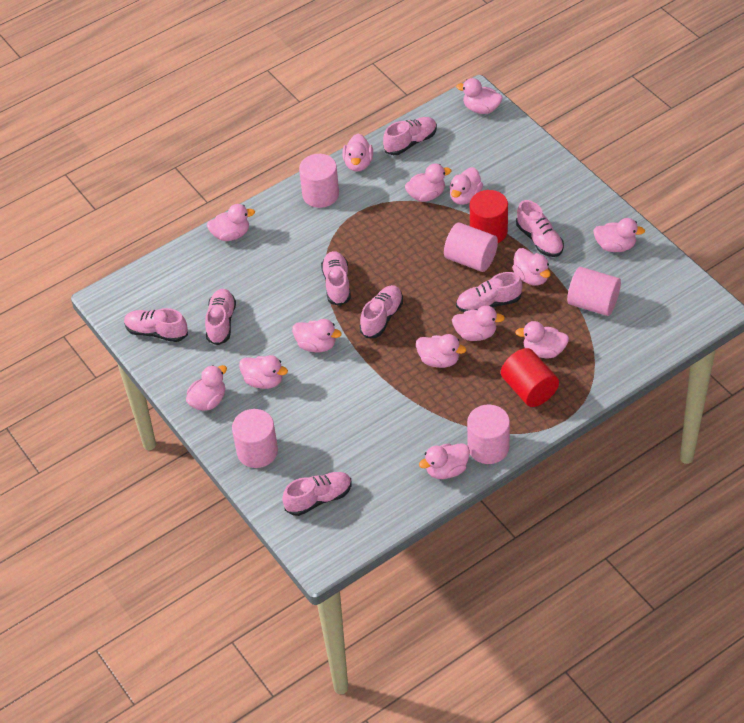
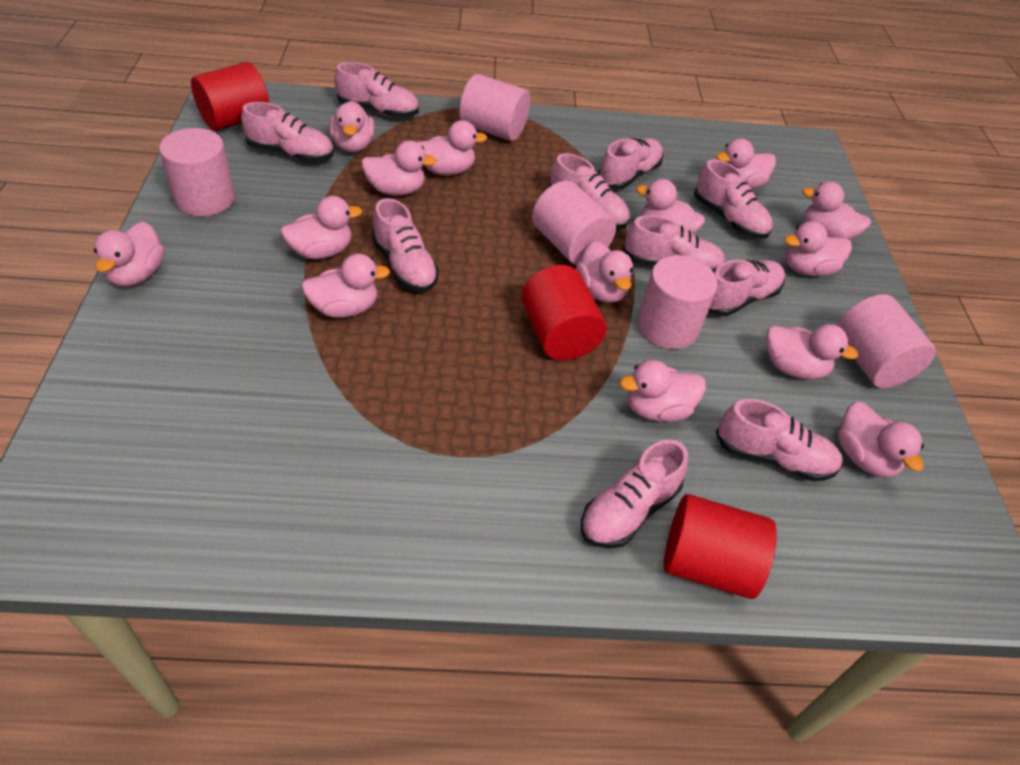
pink shoe: [124,308,188,342] [205,289,236,345] [282,472,352,516] [321,251,351,306] [360,285,403,338] [383,117,437,155] [456,272,522,312] [516,200,564,257] = 8 -> [241,102,334,162] [334,62,419,118] [372,198,439,292] [549,153,629,229] [581,440,688,549] [598,138,663,190] [623,215,725,272] [694,159,773,239] [708,259,785,316] [716,399,843,481] = 10
red cylinder: [470,190,508,243] [501,348,559,407] = 2 -> [191,62,269,131] [522,265,606,361] [664,494,777,599] = 3

